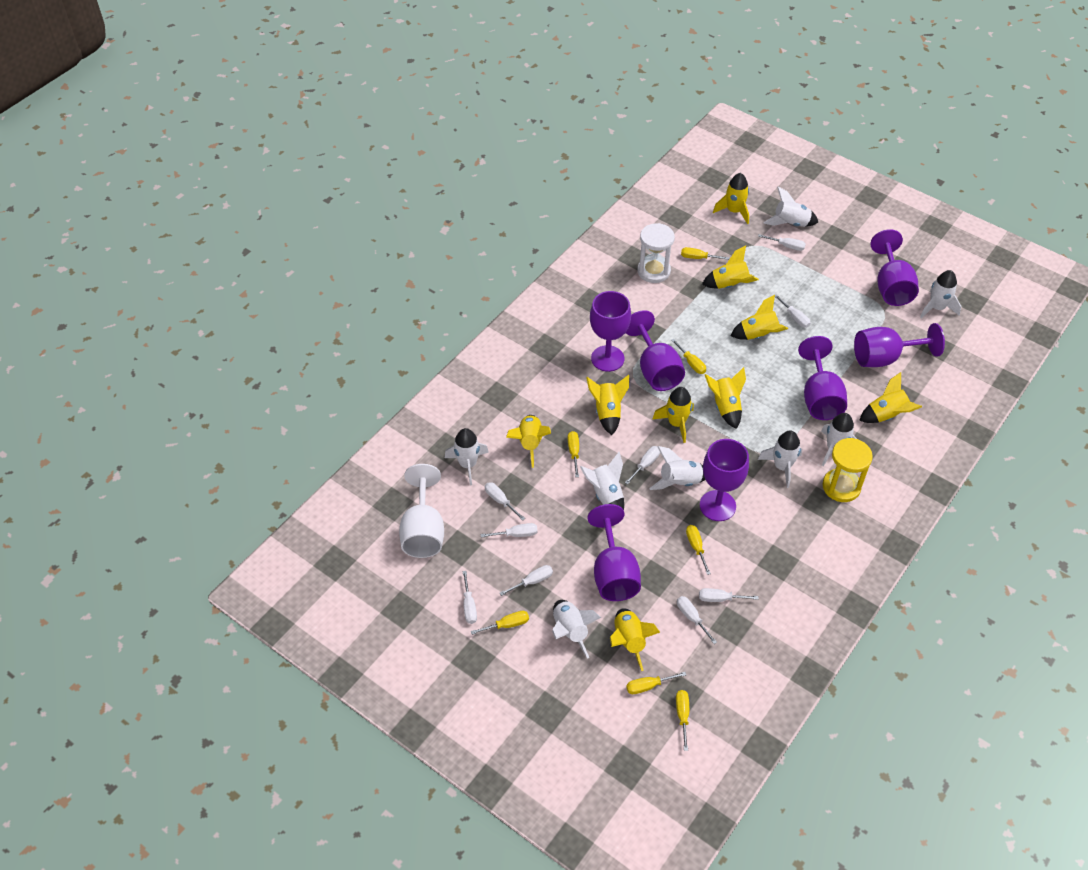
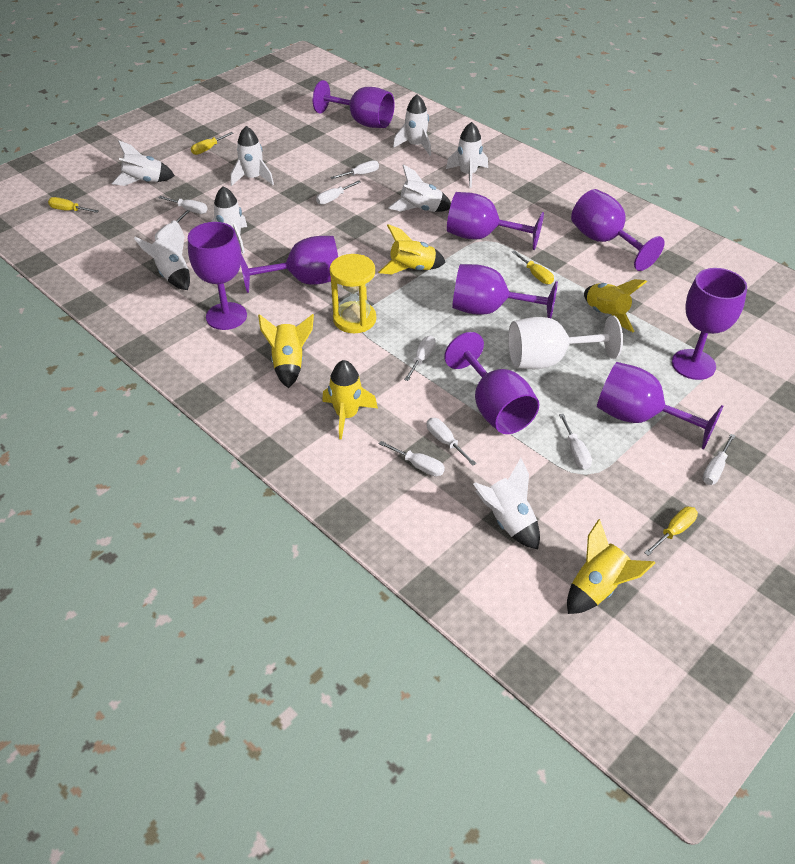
purple goblet: [588,504,641,601] [590,291,631,372] [626,310,685,391] [700,439,749,521] [798,336,847,420] [854,323,945,367] [871,229,919,306] = 7 -> [188,222,247,330] [241,236,338,293] [313,80,395,128] [444,332,539,434] [447,192,544,250] [452,264,558,318] [571,189,665,271] [597,362,724,450] [672,268,747,380] = 9
white hourglass: [637,223,675,283] = 1 -> none = 0
yellow rocket: [506,415,551,468] [586,375,629,435] [610,608,660,671] [653,387,694,443] [702,245,759,289] [705,367,746,429] [713,173,749,224] [730,295,788,340] [859,372,922,423] = 9 -> [258,314,314,388] [322,360,378,439] [378,224,446,274] [567,519,655,614] [584,279,647,332] = 5
yellow screwdriver: [471,611,529,635] [568,431,579,477] [626,672,686,694] [671,339,706,374] [676,690,689,751] [681,247,729,260] [686,525,711,575] = 7 -> [48,197,99,213] [191,132,234,155] [512,250,554,284] [644,507,698,556] = 4

